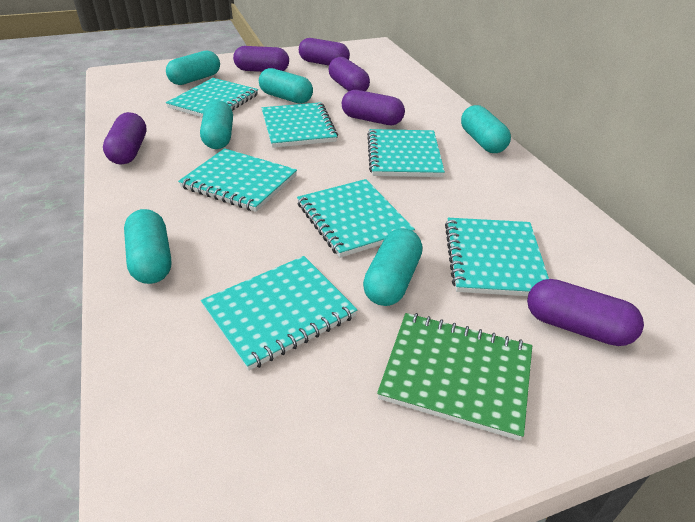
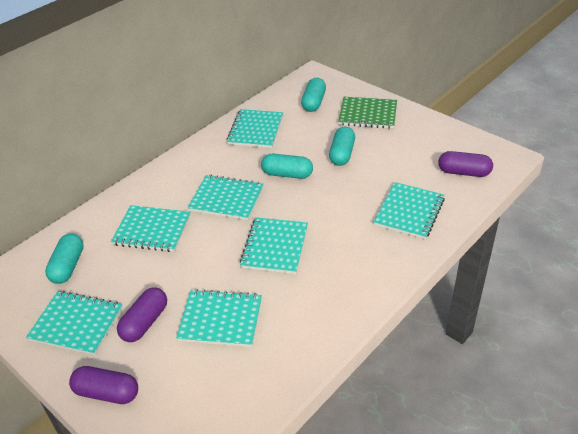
purple capsule: [103,112,147,165] [233,46,289,72] [299,38,350,66] [329,57,370,91] [342,90,405,125] [527,279,644,346] = 6 -> [69,366,138,404] [117,288,167,342] [438,151,493,177] = 3
turquoise capsule: [124,209,171,284] [166,51,220,85] [200,100,233,149] [259,68,313,104] [363,228,423,306] [461,105,511,153] = 6 -> [45,233,84,284] [261,154,313,179] [301,78,326,112] [329,126,355,166] = 4

